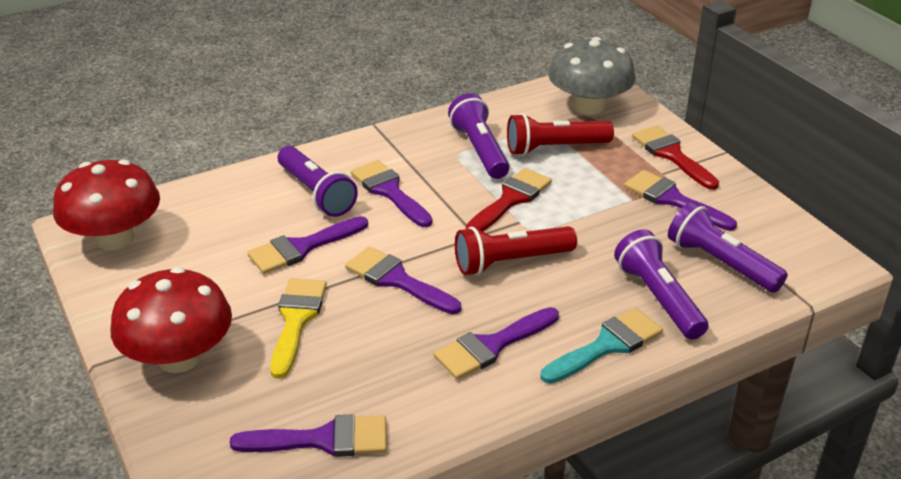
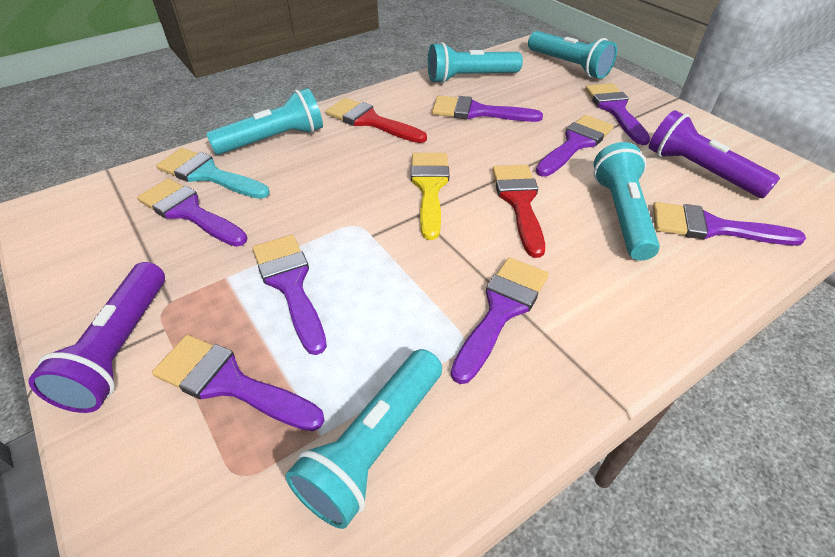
grey mushroom: [548,37,636,115] = 1 -> none = 0
purple brush: [230,414,387,457] [247,216,368,274] [345,246,461,314] [351,160,433,227] [434,307,559,380] [624,170,737,231] = 6 -> [137,179,247,247] [152,335,324,431] [252,235,327,355] [432,96,543,122] [451,257,549,384] [536,115,614,177] [585,83,651,145] [653,202,806,245] = 8
purple flashlight: [278,146,358,217] [448,93,509,179] [614,229,708,339] [668,202,788,293] = 4 -> [28,262,165,413] [649,110,780,198] = 2
red flashlight: [455,226,577,275] [507,113,614,156] = 2 -> none = 0
red mushroom: [53,159,160,250] [110,267,232,373] = 2 -> none = 0
turquoise flashlight: none = 0 -> [206,88,323,155] [285,349,442,529] [428,42,523,83] [528,31,617,79] [594,142,660,261] = 5

